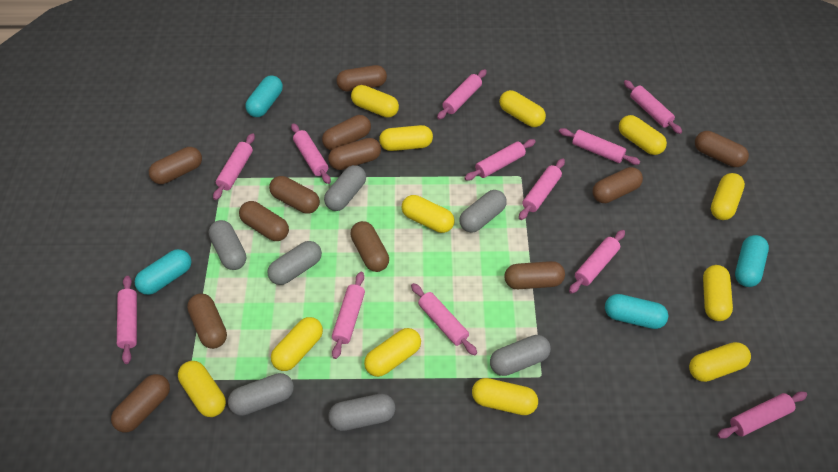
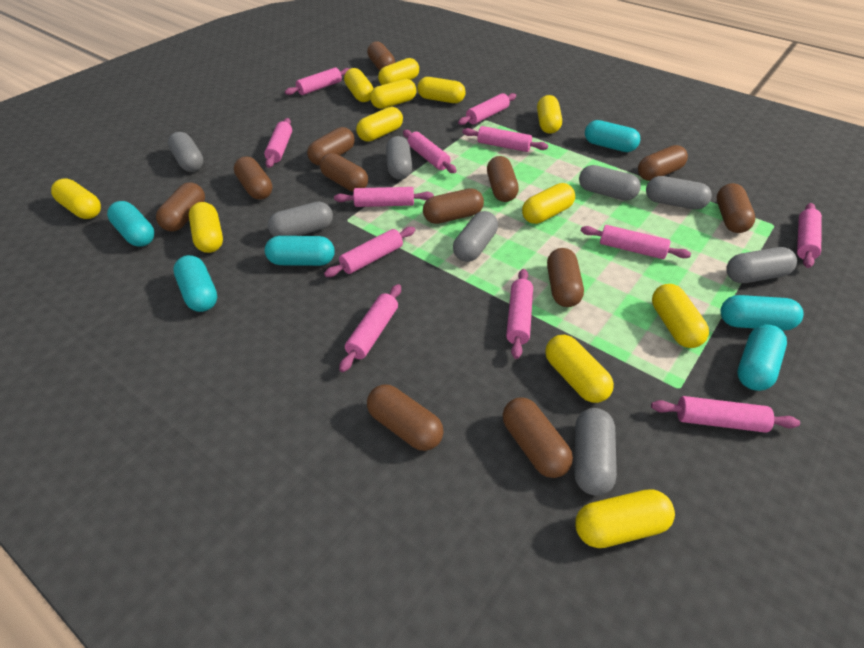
grey capsule: [208,220,246,270] [228,373,294,416] [267,241,322,285] [324,165,366,211] [328,394,395,431] [459,190,507,233] [490,335,551,376] = 7 -> [168,132,204,172] [268,202,333,237] [386,136,412,180] [453,211,498,262] [574,408,617,496] [579,165,641,201] [646,176,712,210] [726,247,797,283] = 8
turquoise capsule: [135,249,191,295] [245,75,283,117] [605,294,668,329] [735,235,769,287] = 4 -> [107,201,154,246] [173,255,217,312] [265,236,335,266] [585,120,640,152] [720,295,804,330] [737,325,787,391] = 6

